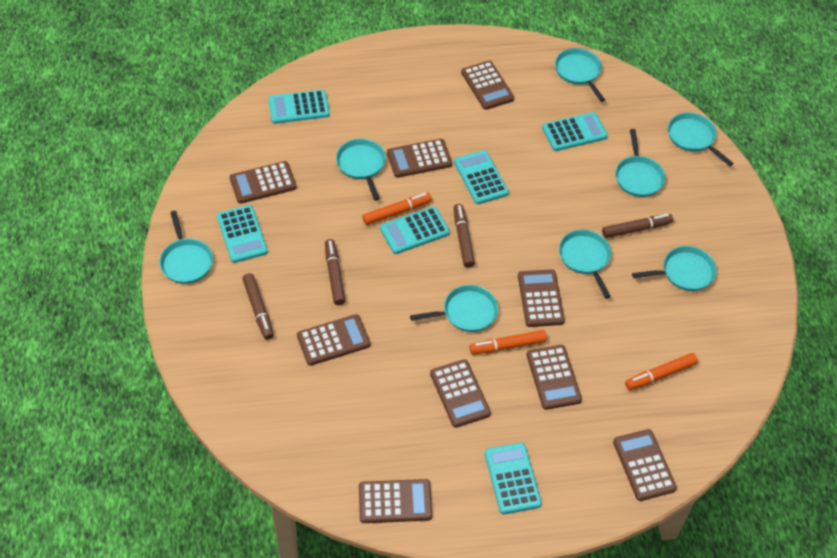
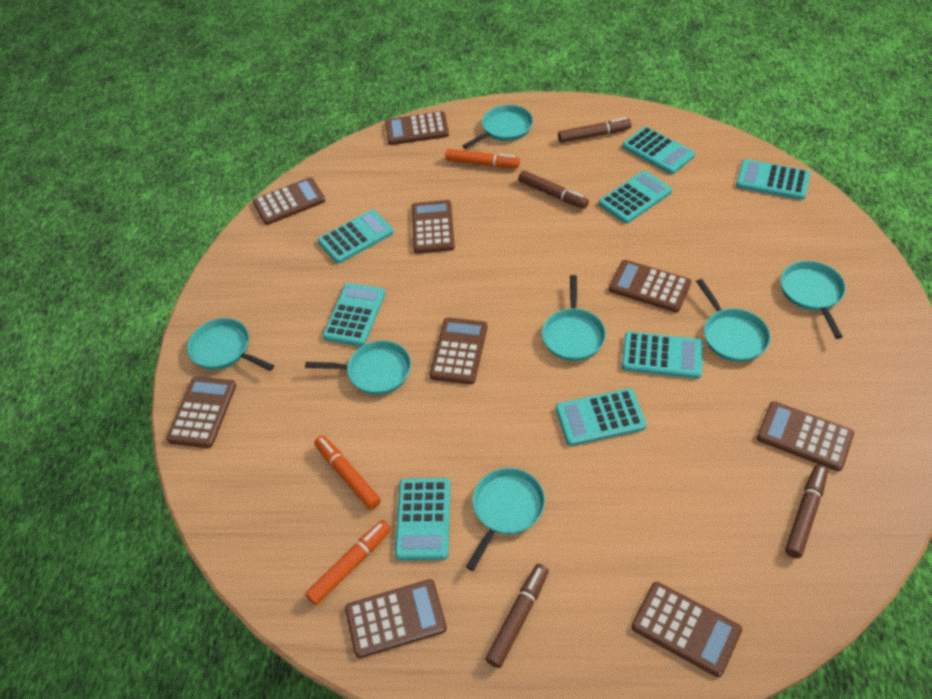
turquoise calculator: [217,205,268,263] [268,90,330,124] [380,206,450,254] [454,150,509,204] [485,443,542,514] [542,112,608,151] = 6 -> [318,210,394,264] [323,283,386,346] [395,478,450,560] [556,388,647,446] [599,171,672,224] [621,331,703,379] [622,126,695,174] [736,159,810,200] = 8
turquoise pan: [159,211,213,284] [336,139,386,200] [410,285,498,332] [555,48,605,102] [559,230,611,298] [615,129,665,197] [632,246,717,291] [668,113,734,166] = 8 -> [187,318,274,371] [305,341,411,395] [462,105,533,149] [466,468,545,571] [542,275,606,361] [696,279,771,362] [781,261,846,339] = 7

